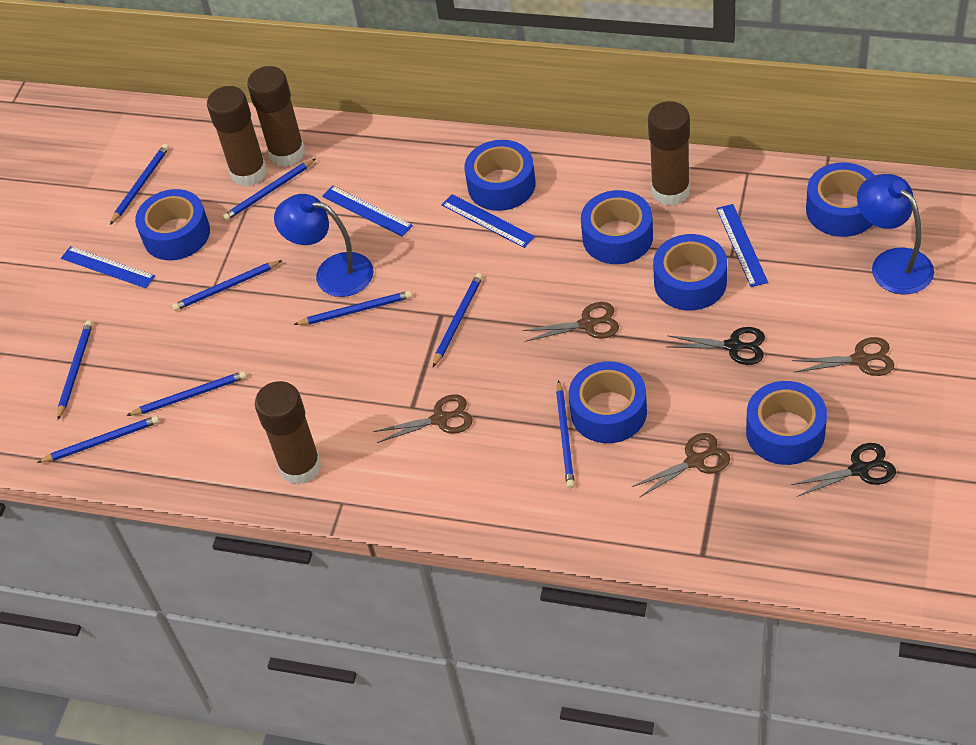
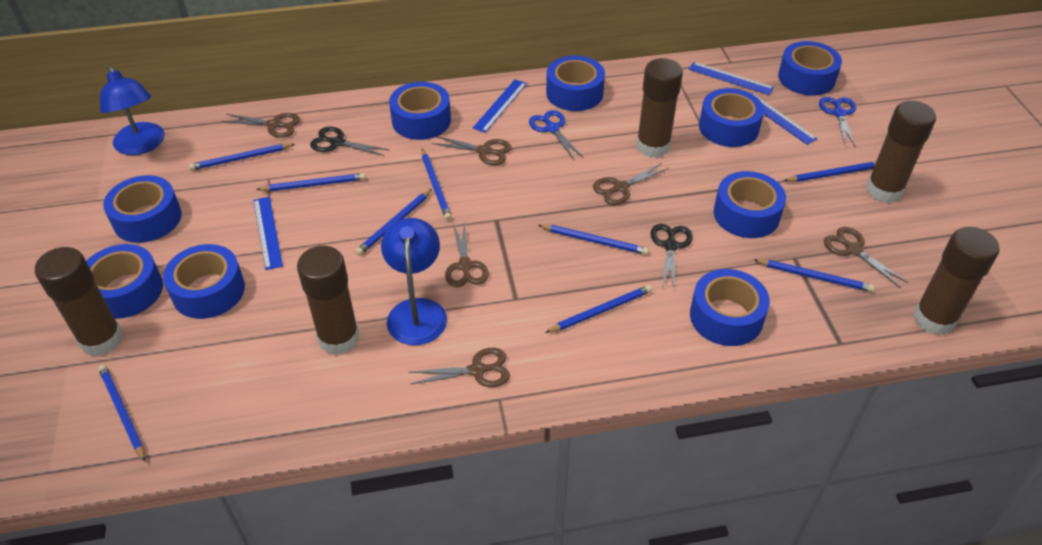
blue scissors: none = 0 -> [529,110,583,160] [819,97,856,147] = 2
blue tape: [135,189,210,260] [464,140,536,211] [569,361,647,443] [581,190,653,264] [653,234,727,311] [746,381,827,465] [806,163,874,237] = 7 -> [86,244,163,319] [103,175,181,243] [163,244,245,319] [389,82,451,140] [546,56,605,111] [690,269,770,346] [699,88,764,147] [714,171,786,238] [778,41,842,96] = 9
brown glue stick: [207,86,267,186] [247,66,305,167] [255,381,322,485] [648,101,690,206] = 4 -> [35,247,123,356] [297,246,359,355] [636,58,683,158] [866,101,936,203] [913,227,1000,335] = 5
brown scissors: [373,394,473,443] [522,302,619,342] [632,433,730,498] [792,337,894,376] = 4 -> [222,113,300,138] [409,348,510,387] [432,136,511,165] [445,221,489,287] [593,163,669,205] [824,227,908,288] = 6

